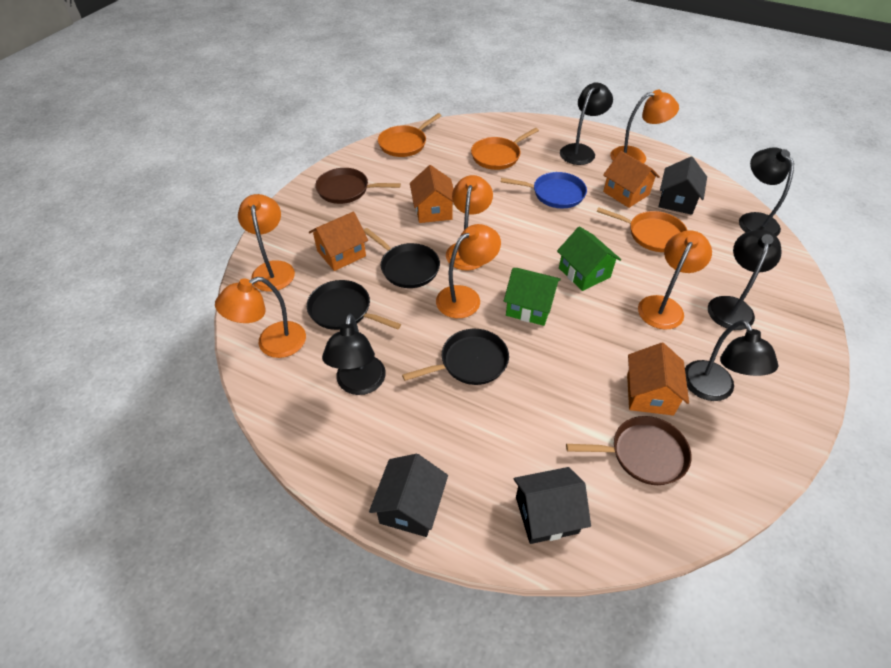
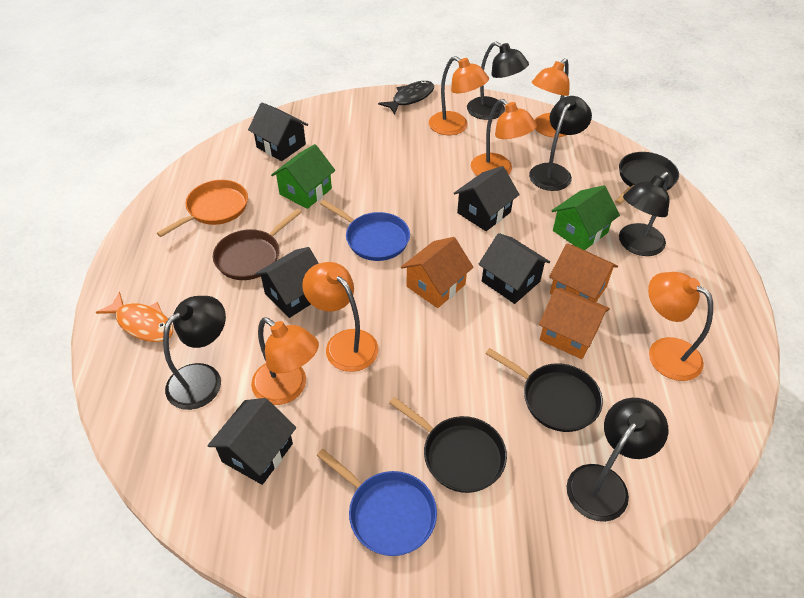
black fish: none = 0 -> [378,81,434,114] = 1
black house: [369,454,448,537] [514,467,591,544] [659,156,707,215] = 3 -> [207,398,296,485] [248,102,308,161] [255,247,319,318] [454,166,520,231] [478,233,550,304] = 5
blue pan: [501,172,587,208] = 1 -> [317,449,437,556] [320,200,410,261] = 2
brown pan: [315,168,401,204] [566,416,691,485] = 2 -> [213,209,302,280] = 1
orange fish: none = 0 -> [96,292,173,342] = 1
orange house: [309,212,368,271] [410,165,454,223] [603,151,660,208] [627,343,689,415] = 4 -> [401,237,474,308] [539,288,610,359] [549,244,618,302] = 3
orange pan: [378,113,442,157] [471,128,539,170] [597,207,688,252] = 3 -> [157,180,248,237] = 1

